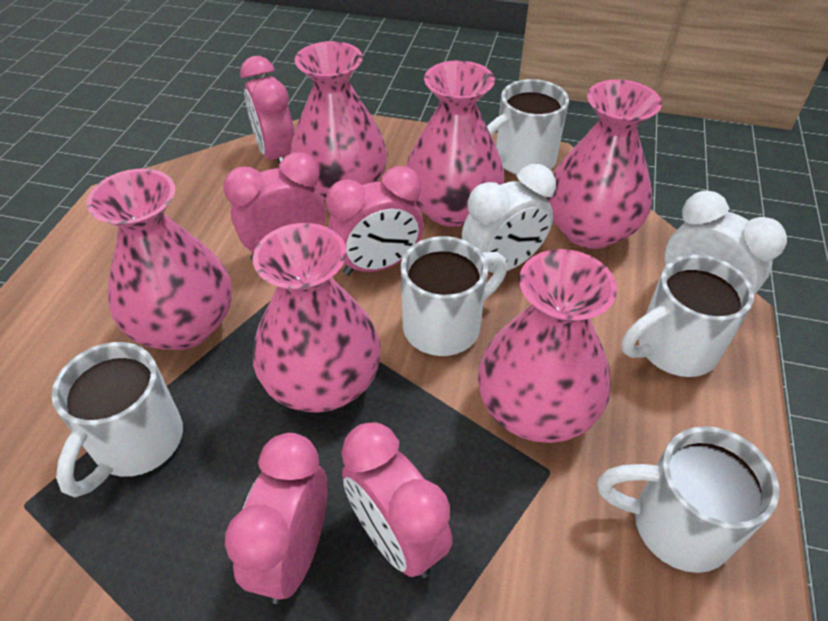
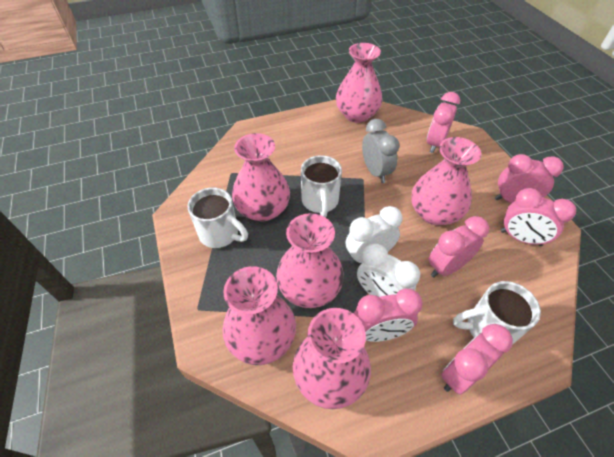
grey clock: none = 0 -> [362,119,400,183] = 1
pink clock: [223,152,326,261] [225,433,328,604] [240,56,294,164] [326,166,423,276] [341,422,453,578] = 5 -> [354,288,423,342] [426,92,460,153] [429,216,489,278] [441,324,513,395] [495,154,563,203] [501,188,576,246] = 6
white mug: [51,342,183,497] [401,236,507,356] [487,79,569,175] [597,426,779,573] [622,254,754,377] = 5 -> [188,188,248,248] [301,155,342,218] [453,281,541,345] = 3

